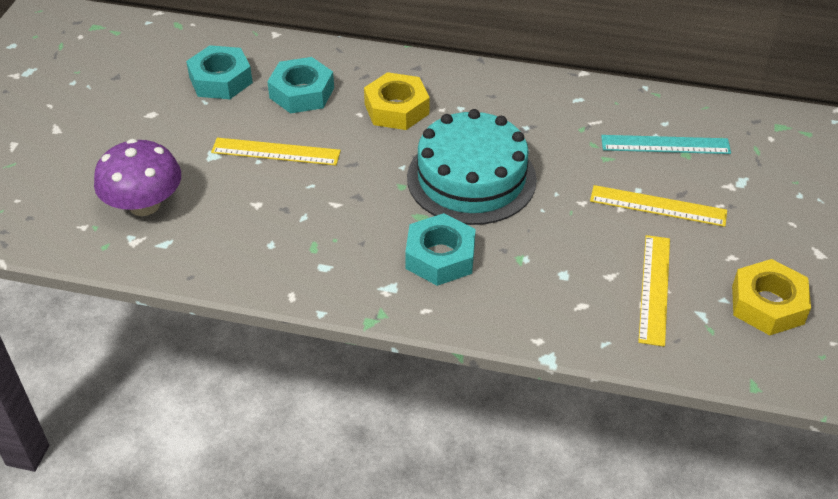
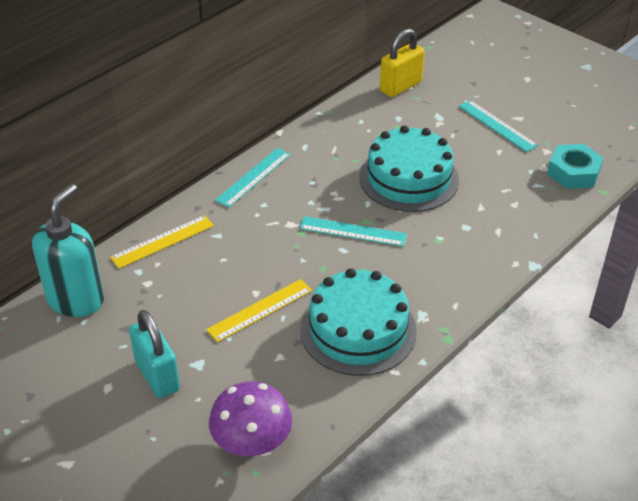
turquoise cake: [407,109,537,225] = 1 -> [300,268,417,376] [359,125,459,212] = 2
turquoise nut: [186,45,253,99] [267,57,334,114] [405,213,476,286] = 3 -> [547,144,604,189] = 1
turquoise padlock: none = 0 -> [129,310,180,398] = 1
turquoise ruler: [601,135,731,154] = 1 -> [215,148,291,208] [299,216,407,247] [459,100,538,152] = 3
turquoise soap dispenser: none = 0 -> [32,184,104,317] = 1
yellow nut: [364,72,430,130] [732,259,811,335] = 2 -> none = 0
yellow padlock: none = 0 -> [380,29,425,97] = 1
yellow ruler: [211,138,341,166] [590,185,727,227] [638,235,670,347] = 3 -> [110,215,214,268] [206,279,312,342] = 2

